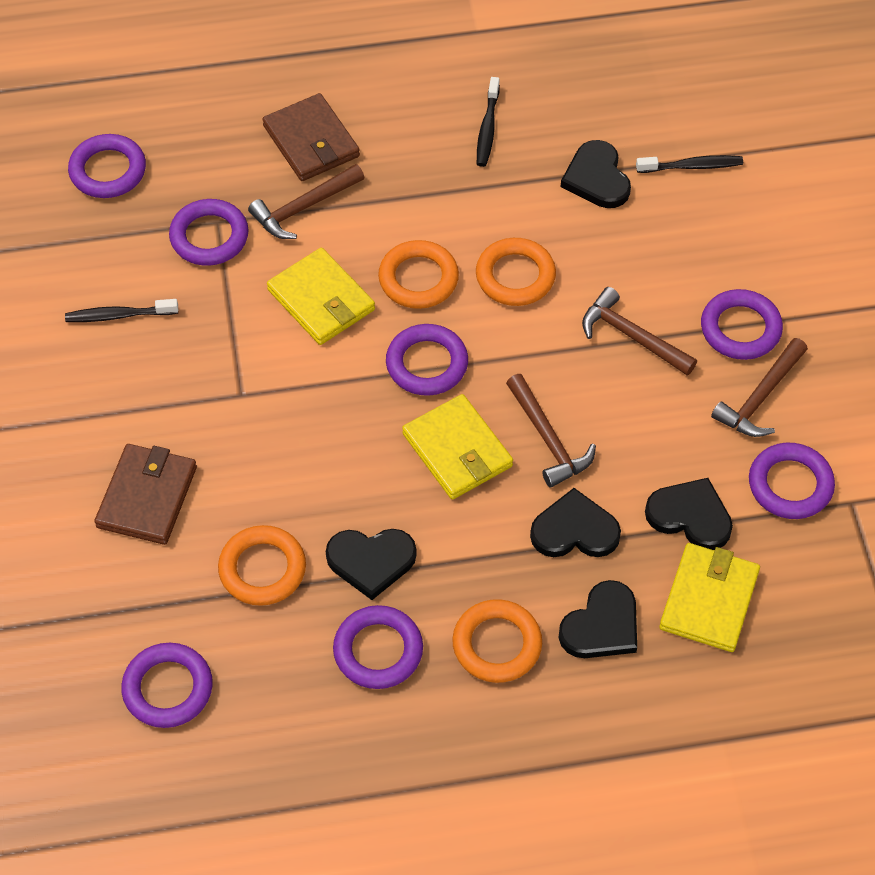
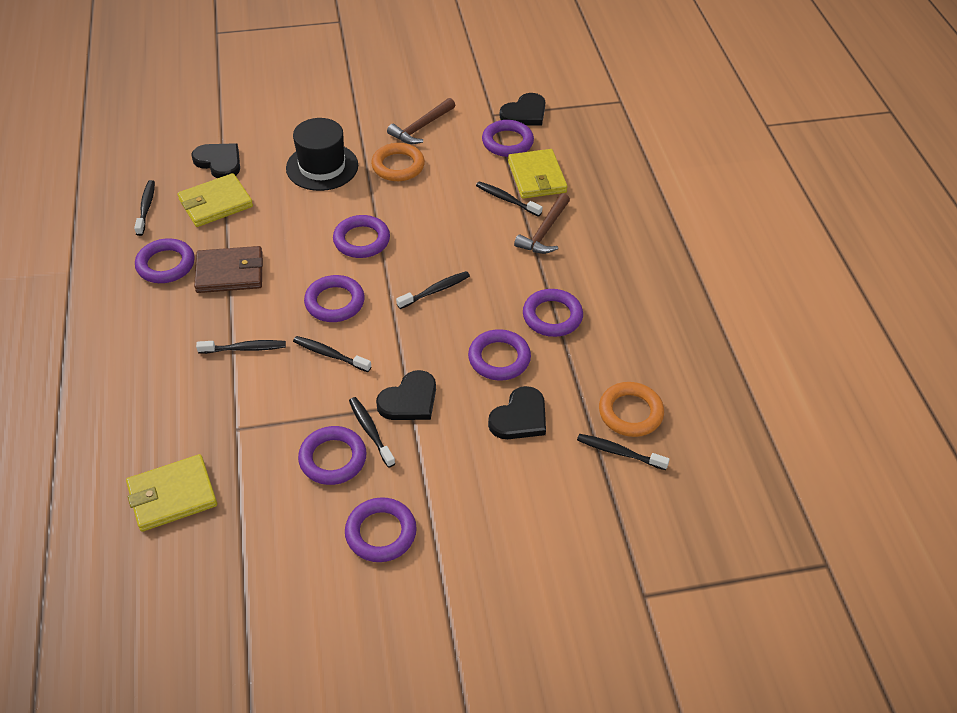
black hat: none = 0 -> [286,118,358,191] = 1
black heart: [326,529,417,600] [530,488,621,557] [559,580,637,658] [561,140,631,208] [645,478,733,550] = 5 -> [191,143,240,178] [376,370,436,420] [488,386,546,439] [499,93,545,126] = 4
black toothbrush: [65,299,178,322] [477,77,500,167] [636,155,743,173] = 3 -> [134,180,155,236] [196,340,286,354] [293,336,372,372] [349,397,395,468] [396,271,470,309] [476,181,542,217] [577,434,670,470] = 7
brown hammer: [248,164,365,239] [506,374,596,488] [582,287,697,375] [711,338,808,437] = 4 -> [387,98,455,144] [514,193,570,254] = 2
brown wallet: [94,444,197,545] [262,93,360,181] = 2 -> [194,246,263,293] = 1
orange ring: [218,525,306,606] [378,240,459,309] [452,599,542,683] [476,238,556,306] = 4 -> [371,143,425,181] [599,382,664,437] = 2
purple ring: [68,134,146,198] [121,643,213,728] [169,199,249,266] [333,605,423,689] [386,324,468,396] [701,289,783,360] [749,443,835,519] = 7 -> [135,238,195,283] [298,426,367,485] [304,275,365,322] [333,215,390,258] [345,497,417,562] [468,329,531,381] [482,120,534,157] [523,289,583,337] = 8

